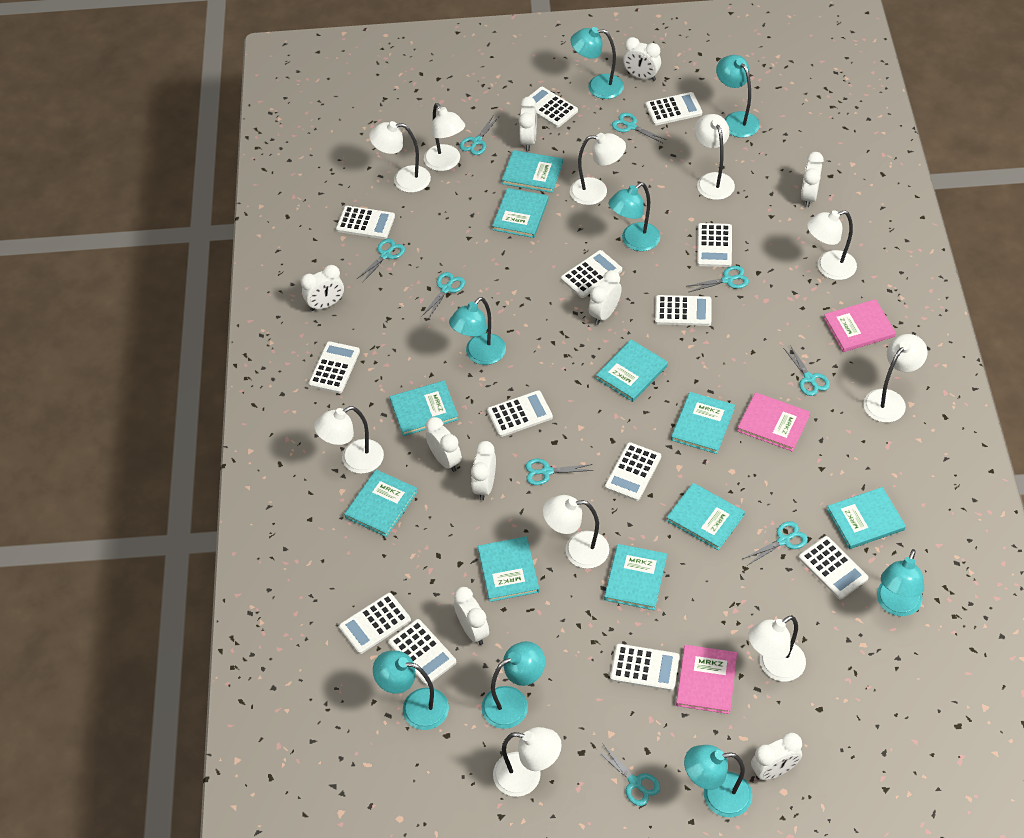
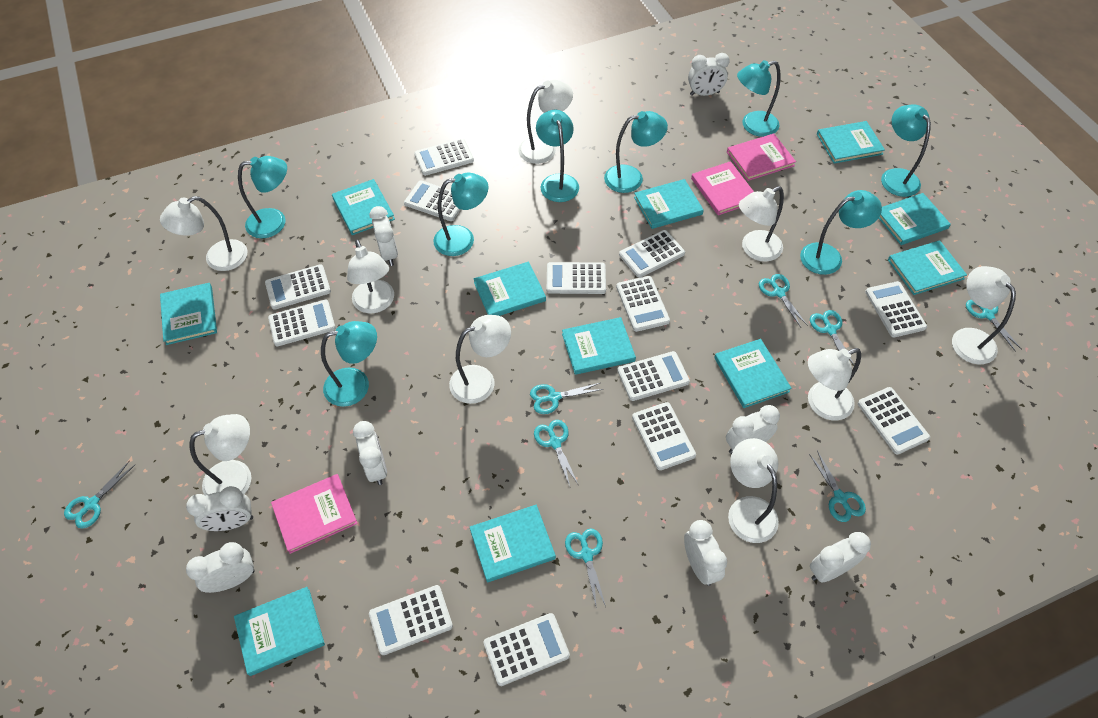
turquoise book: [344,470,418,537] [390,381,459,436] [478,536,539,602] [492,188,549,238] [502,150,563,193] [596,339,668,402] [604,544,667,610] [666,483,745,550] [671,392,735,454] [827,487,906,549] = 10 -> [160,283,217,345] [234,587,325,676] [332,179,395,235] [470,505,556,582] [474,262,546,316] [562,317,636,375] [634,179,704,229] [714,339,792,408] [817,121,885,163] [879,193,951,245] [888,240,967,295] = 11
turquoise scissors: [357,239,405,283] [421,272,465,319] [460,114,499,155] [525,459,593,485] [596,744,660,806] [612,113,667,143] [688,266,749,292] [743,521,808,565] [784,345,830,396] = 9 -> [64,460,135,529] [530,383,603,414] [534,420,578,486] [565,529,606,609] [759,274,808,327] [809,451,866,522] [810,310,855,365] [966,300,1022,352] = 8
white clock: [301,265,344,311] [426,417,462,472] [454,587,489,645] [471,441,496,500] [519,97,537,151] [589,270,622,325] [623,37,661,81] [751,733,802,780] [801,152,824,207] = 9 -> [186,486,253,531] [186,542,255,593] [353,421,387,485] [370,206,398,266] [684,520,727,586] [688,53,730,96] [726,405,780,454] [810,532,871,582] = 8
white lamp: [314,406,384,474] [369,121,431,193] [424,103,465,171] [493,727,562,797] [543,495,609,569] [570,133,626,205] [694,114,735,200] [748,615,806,682] [807,210,857,280] [864,334,927,423] = 10 -> [160,196,248,271] [190,414,251,496] [347,239,394,313] [449,315,511,404] [518,80,573,164] [728,438,779,543] [739,186,784,262] [808,348,861,420] [952,266,1016,364] = 9

